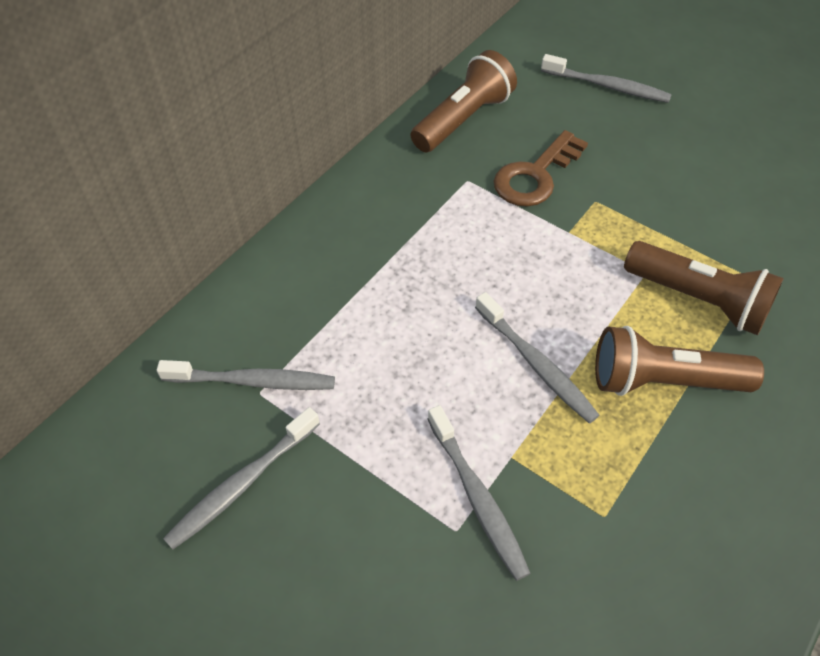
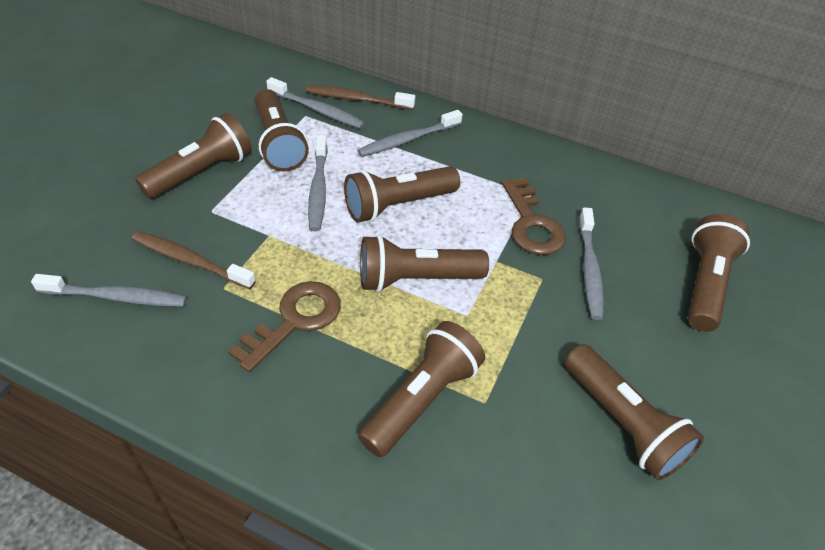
brown flashlight: [410,50,517,152] [595,326,764,396] [624,241,784,335] = 3 -> [135,113,252,199] [255,89,309,171] [344,166,460,223] [358,321,485,457] [360,235,489,292] [565,344,704,480] [688,214,750,332] = 7
brown key: [494,130,588,207] = 1 -> [228,281,341,372] [502,178,566,255] = 2
brown toothbrush: none = 0 -> [132,231,256,289] [306,85,415,110] = 2

